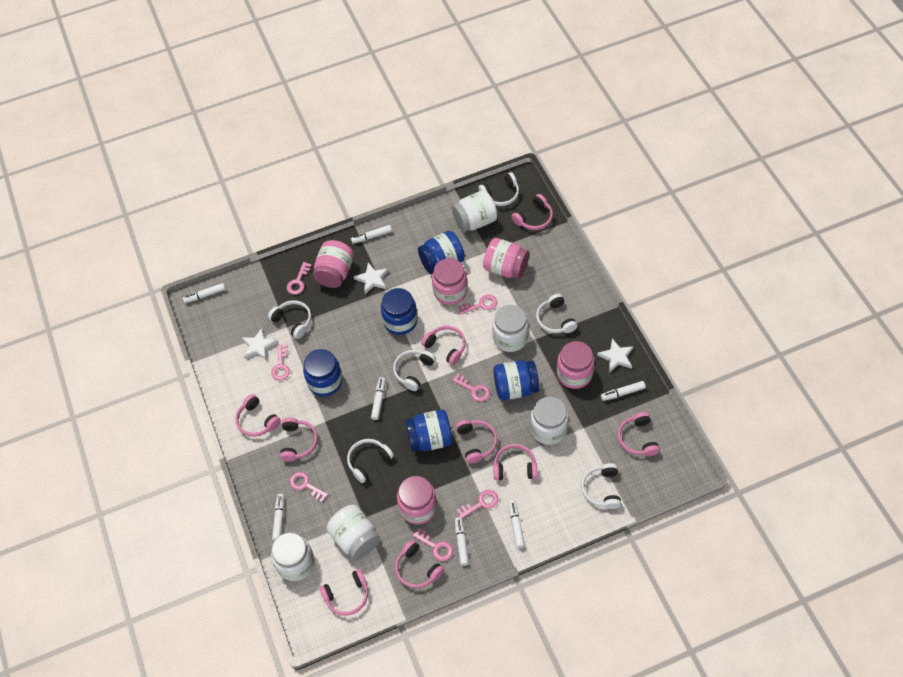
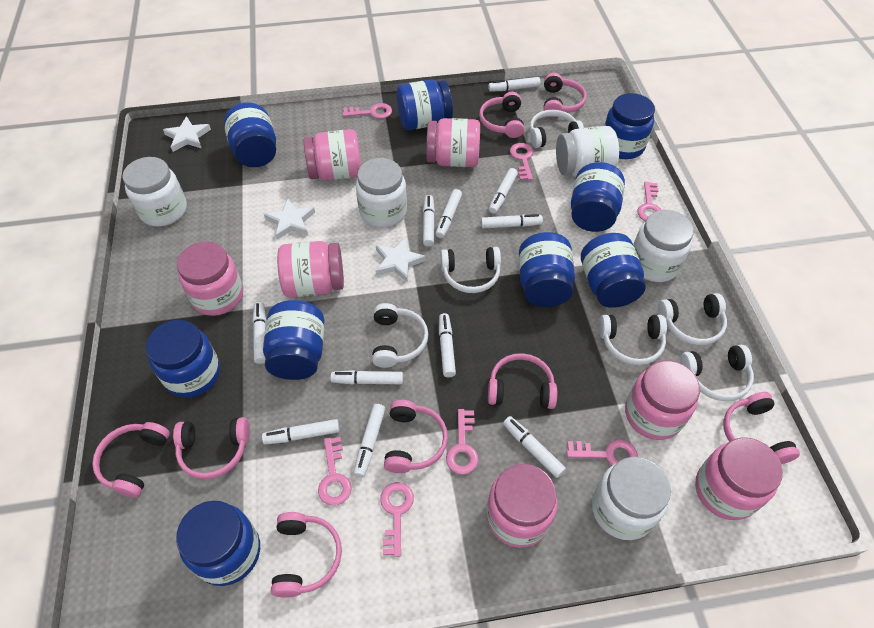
blue jar: [303,349,343,396] [381,288,418,335] [405,409,453,452] [418,231,465,274] [493,360,539,400] = 5 -> [146,320,220,398] [176,501,260,586] [224,102,276,167] [263,300,324,380] [396,80,453,130] [519,232,575,307] [571,162,625,232] [581,233,646,308] [604,93,655,159] = 9
pink headphones: [235,394,281,437] [280,418,318,462] [319,569,368,616] [395,540,444,588] [421,326,466,365] [456,420,497,464] [493,444,537,480] [511,194,553,230] [617,412,660,456] = 9 -> [92,422,170,498] [173,417,250,479] [271,512,342,598] [384,400,448,473] [479,92,524,138] [488,353,557,409] [544,73,587,118] [723,392,800,464] = 8
pink jar: [313,240,354,288] [397,476,437,524] [432,258,468,305] [483,238,529,279] [557,341,595,389] = 5 -> [177,241,243,316] [277,241,344,298] [304,129,361,181] [426,118,480,167] [486,464,558,548] [625,360,700,440] [695,437,783,520] = 7
white marker: [183,283,226,303] [272,494,284,541] [351,225,392,244] [371,377,386,420] [455,517,469,566] [509,501,525,548] [601,381,646,401] = 7 -> [252,302,266,364] [262,419,340,444] [330,370,403,384] [353,404,385,478] [423,195,435,247] [435,189,462,238] [439,313,456,377] [481,214,543,228] [488,77,540,92] [489,168,518,214] [503,416,566,478] = 11

